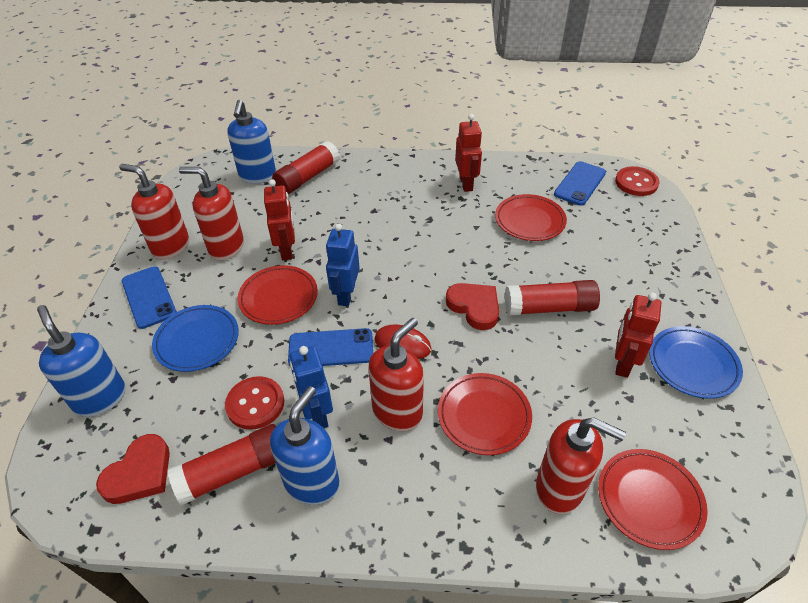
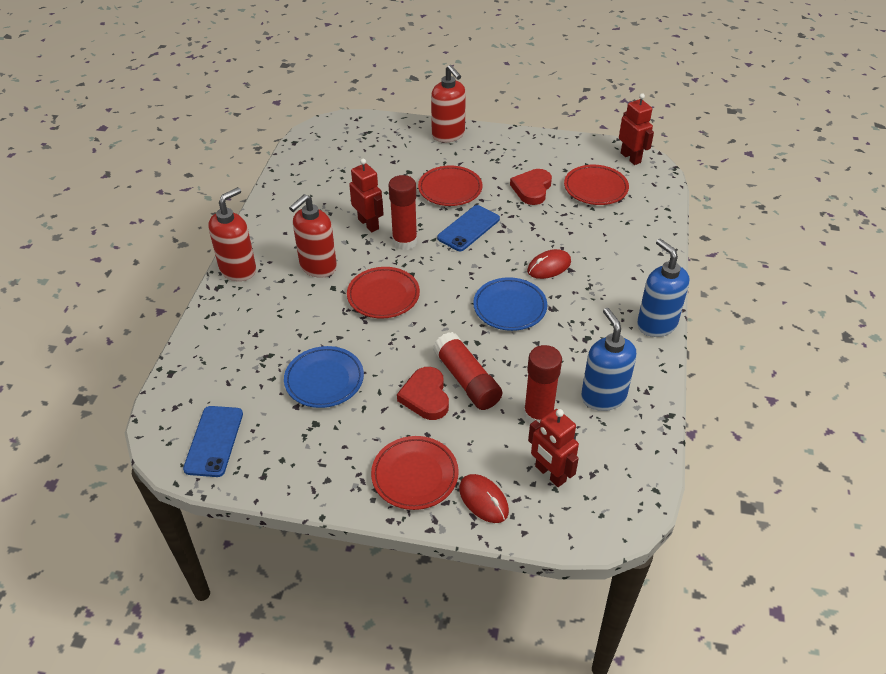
blue phone: [122,266,177,329] [288,328,373,366] [554,161,606,206] = 3 -> [183,406,243,477] [437,205,500,251] = 2
blue robot: [290,346,333,428] [326,223,360,306] = 2 -> none = 0
blue soap dispenser: [37,305,126,417] [227,100,276,184] [270,386,340,505] = 3 -> [581,308,637,411] [637,239,689,337] = 2
red button: [225,376,284,430] [615,166,660,196] = 2 -> none = 0
red mouse: [375,324,432,359] = 1 -> [459,474,509,523] [527,249,571,279] = 2
red soap dispenser: [119,164,189,259] [179,167,244,260] [368,318,424,431] [536,417,626,514] = 4 -> [208,187,256,281] [289,194,337,278] [431,65,466,142] = 3

